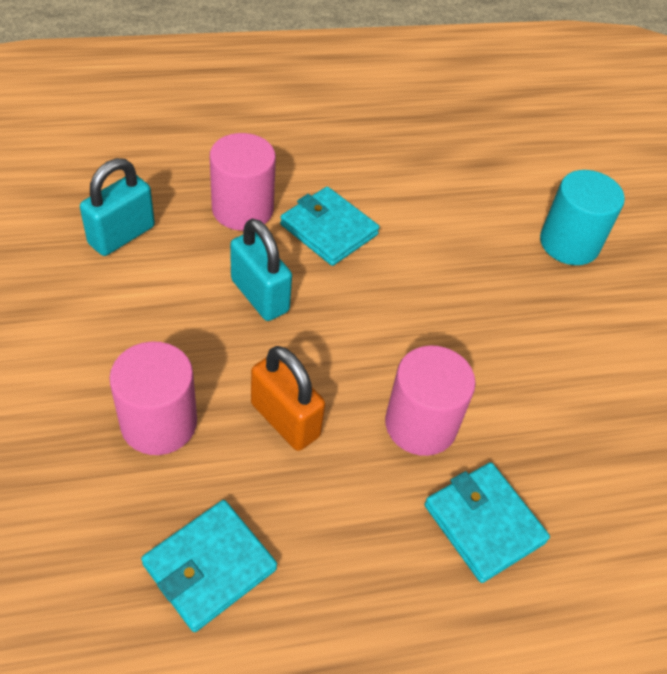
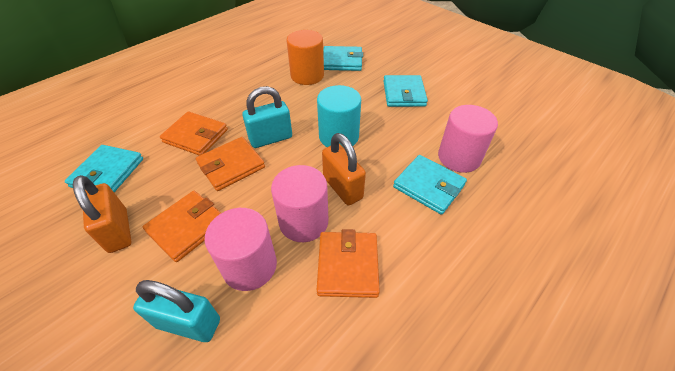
orange cylinder: none = 0 -> [286,30,324,85] = 1
orange padlock: [251,346,325,451] = 1 -> [73,175,132,253] [322,133,366,205] = 2
orange wallet: none = 0 -> [143,191,221,262] [160,111,228,156] [196,137,265,191] [317,229,380,298] = 4
turquoise wallet: [141,500,277,632] [280,186,380,266] [424,462,550,583] = 3 -> [65,145,143,192] [323,46,363,71] [384,75,428,107] [393,155,467,215] = 4

